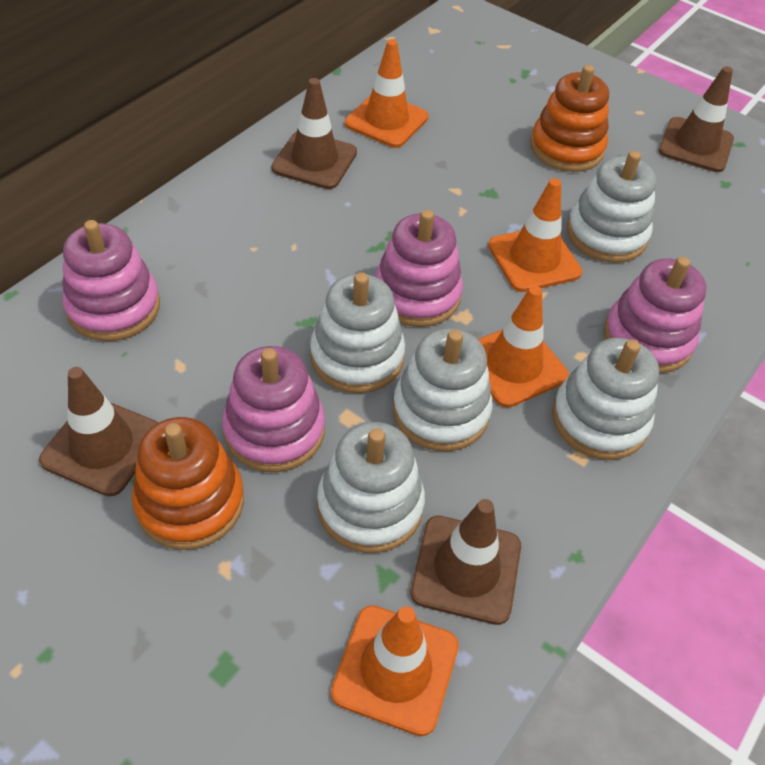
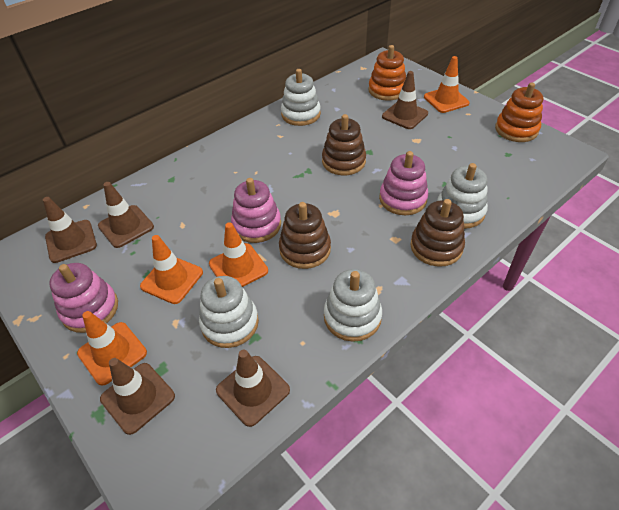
brown stacking toy: none = 0 -> [279,202,331,269] [322,114,366,175] [410,199,465,267] = 3
brown traffic cone: [39,367,158,496] [271,78,357,189] [410,499,521,625] [659,66,734,172] = 4 -> [43,197,97,263] [98,182,154,248] [100,358,175,435] [216,350,290,427] [382,71,428,129] = 5
pink stacking toy: [62,220,160,341] [222,346,325,472] [375,210,463,327] [604,257,707,373] = 4 -> [49,263,118,333] [231,178,281,243] [379,151,429,215] = 3
white stacking toy: [310,273,405,393] [317,422,425,553] [393,328,492,451] [552,338,659,460] [567,151,656,263] = 5 -> [199,276,259,348] [281,69,321,126] [324,269,382,342] [437,163,488,229] = 4

